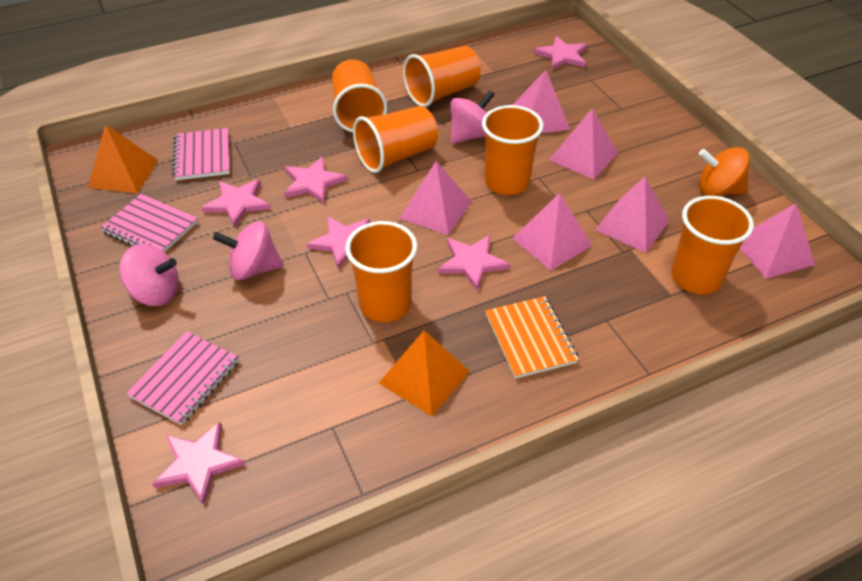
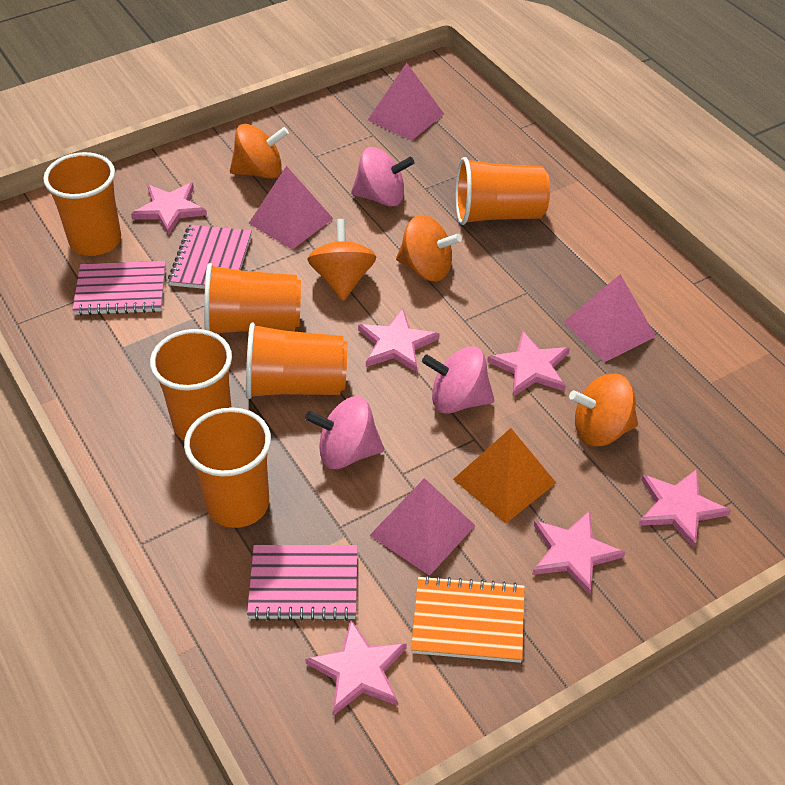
orange pyramid: [88,125,158,193] [379,330,470,416] = 2 -> [453,428,556,524] = 1
orange spinning top: [699,147,750,196] = 1 -> [230,124,289,179] [307,219,376,301] [396,215,462,282] [569,373,638,446] = 4
pink pyramid: [399,161,472,235] [512,193,592,271] [513,70,570,133] [549,108,618,180] [595,177,669,253] [740,203,815,279] = 6 -> [249,166,334,250] [368,63,444,141] [370,478,475,576] [564,274,656,362] = 4

